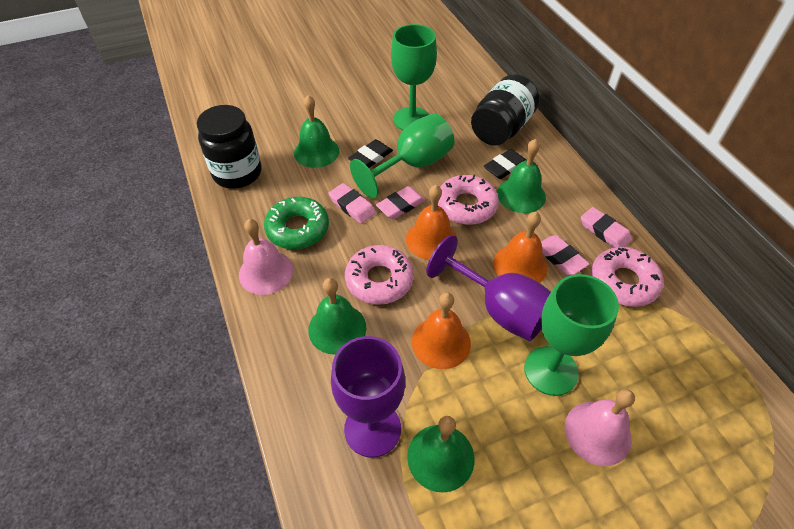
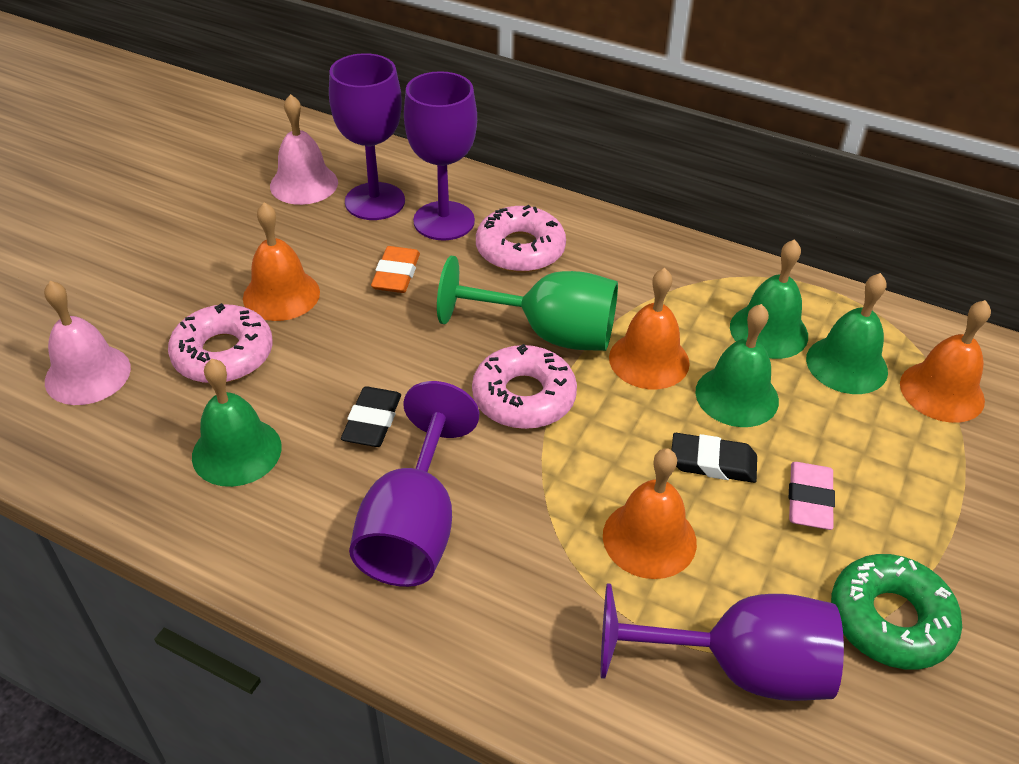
black jar: [197,105,261,189] [471,74,540,146] = 2 -> none = 0
green goblet: [350,113,454,199] [391,24,437,130] [524,274,619,396] = 3 -> [437,256,618,351] = 1
orange bell: [406,185,457,260] [412,292,471,369] [493,212,547,283] = 3 -> [243,202,320,321] [603,448,697,579] [609,268,690,389] [900,300,991,423] = 4
orange eraser: none = 0 -> [371,246,420,293] = 1
pink eraser: [328,183,376,224] [376,186,425,219] [541,235,589,275] [581,207,632,248] = 4 -> [789,462,835,530] = 1
purple goblet: [331,336,405,458] [426,235,551,341] = 2 -> [329,53,405,220] [349,381,479,587] [404,71,477,241] [601,583,844,701] = 4

